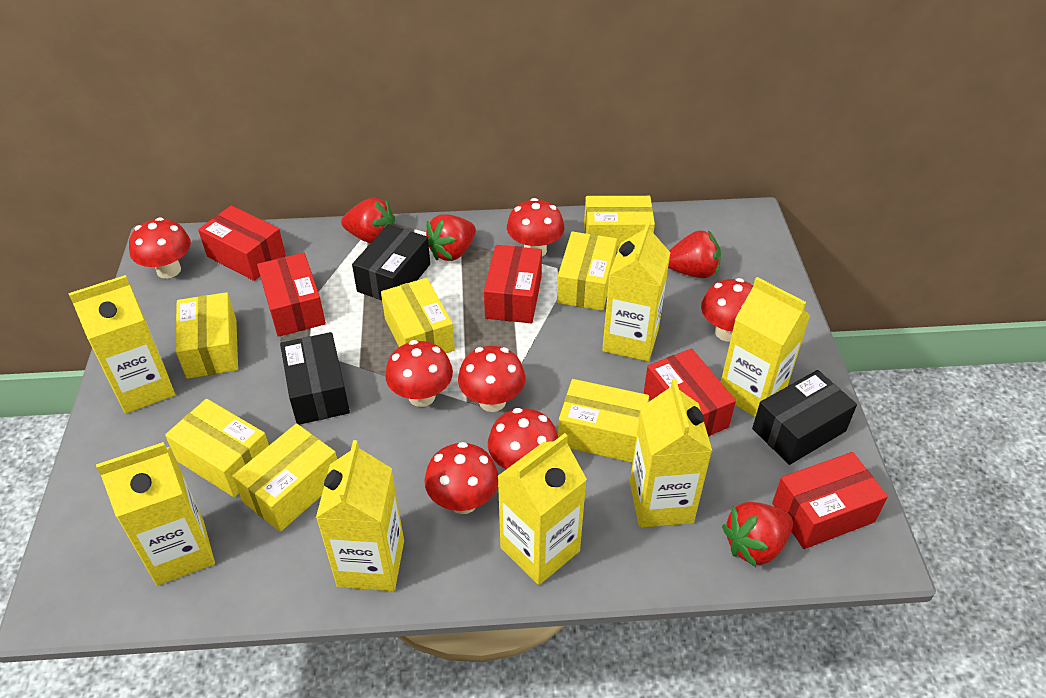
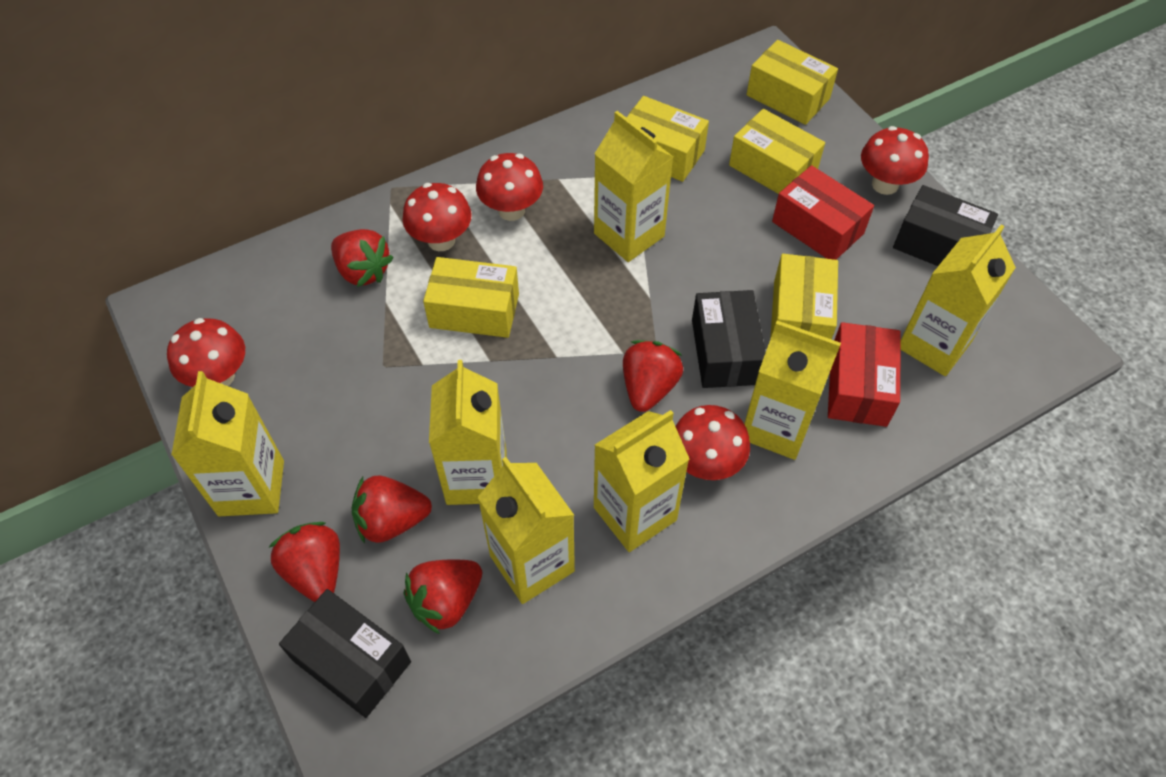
red box: [198,205,286,281] [257,253,326,337] [484,245,542,323] [644,349,736,437] [772,452,888,549] = 5 -> [772,165,874,260] [828,322,901,427] = 2
red mushroom: [129,217,191,279] [385,340,453,407] [424,442,498,514] [458,346,526,412] [488,408,558,469] [507,198,564,257] [701,278,753,342] = 7 -> [167,318,245,387] [403,183,472,251] [476,153,543,221] [675,405,750,480] [861,126,929,195] = 5
red strawberry: [341,198,395,243] [426,214,476,261] [668,230,721,278] [722,502,793,567] = 4 -> [268,522,340,602] [331,229,394,287] [351,476,432,543] [404,559,482,634] [623,340,683,412] = 5
yellow box: [165,399,269,497] [175,292,238,379] [233,423,337,532] [381,278,455,353] [557,232,617,311] [558,379,649,463] [584,196,655,252] = 7 -> [423,257,519,338] [626,96,709,182] [729,109,825,194] [747,40,838,125] [770,254,838,339] = 5

